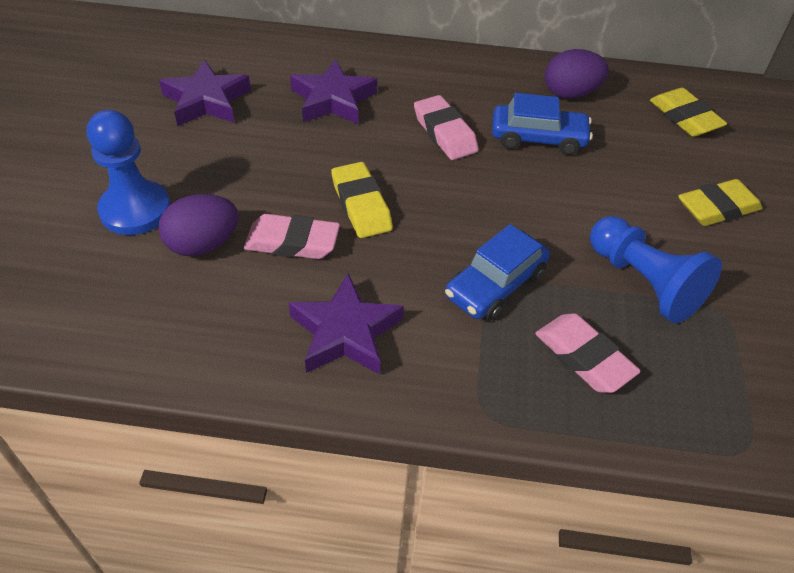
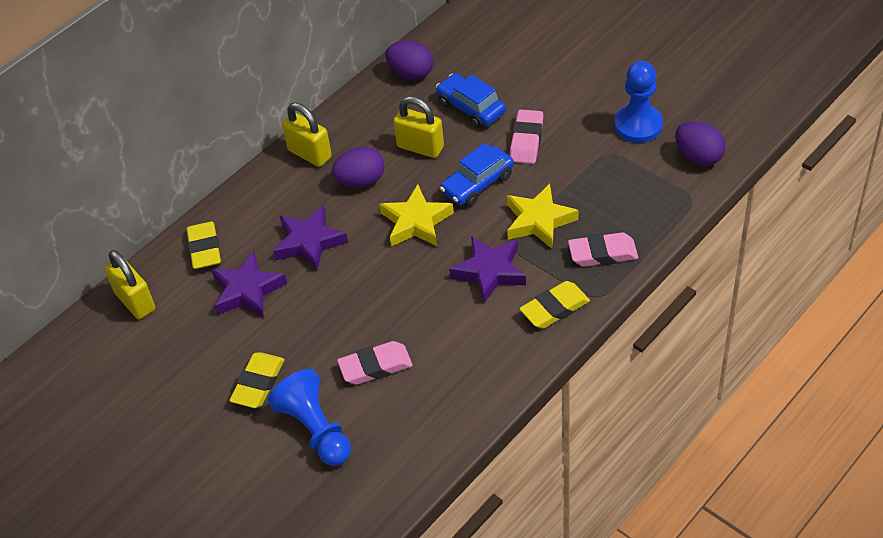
purple egg: [158,194,239,257] [545,49,609,99] = 2 -> [332,147,384,187] [385,41,433,80] [675,122,726,166] = 3
yellow padlock: none = 0 -> [105,250,155,319] [282,102,332,167] [393,96,444,158] = 3
yellow star: none = 0 -> [379,184,454,246] [507,184,578,249] = 2

